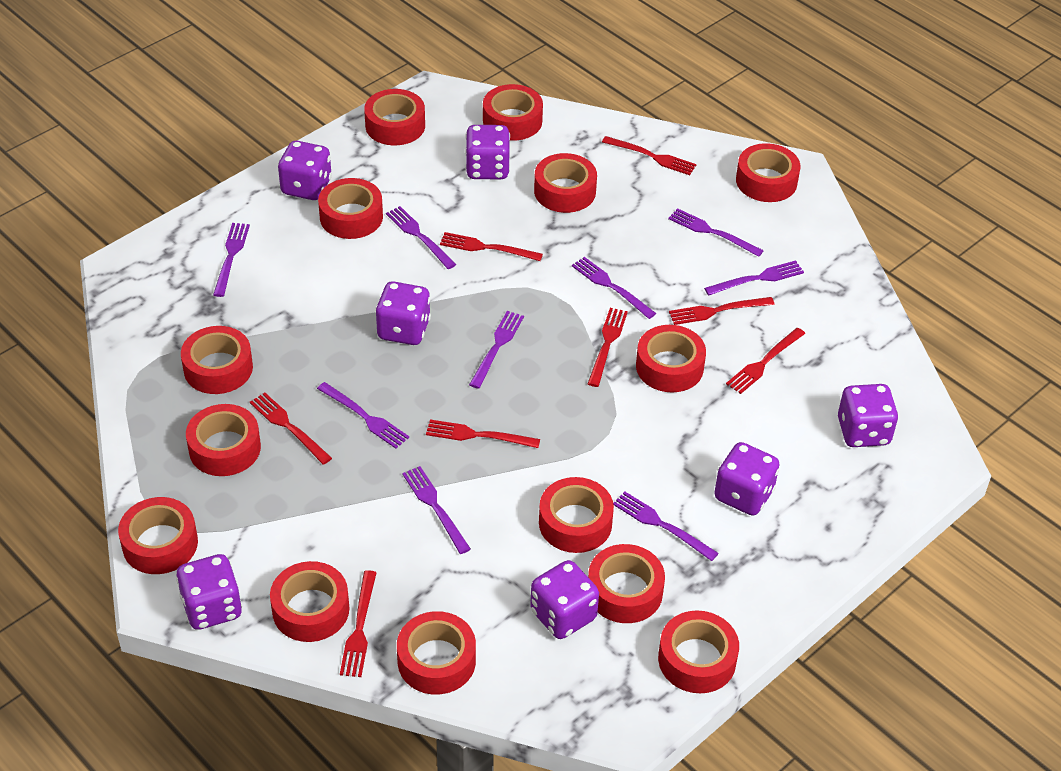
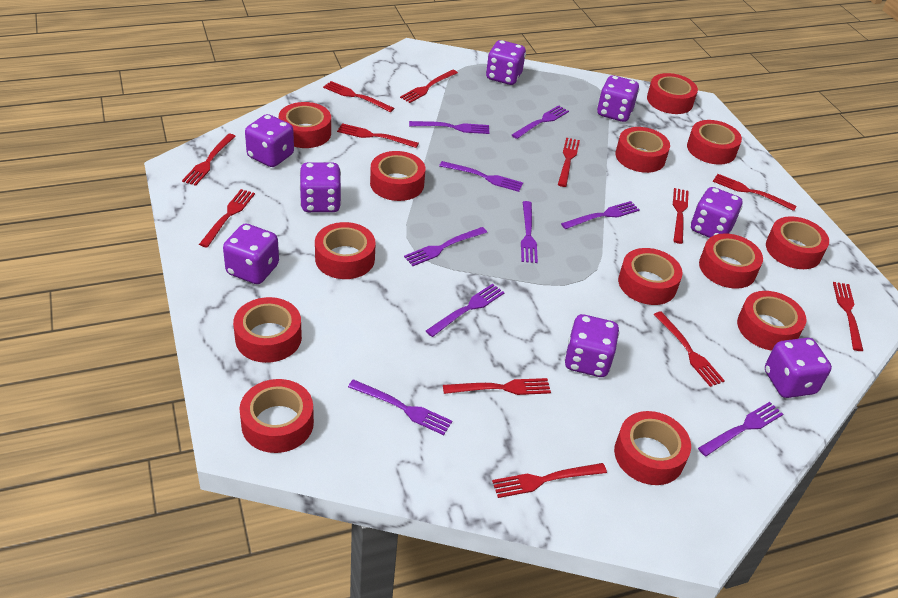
purple dice: [176,554,242,630] [278,141,332,200] [375,281,431,345] [465,125,510,179] [530,560,599,639] [714,442,780,516] [838,384,899,447] = 7 -> [223,224,279,284] [245,114,294,167] [299,162,341,212] [486,40,526,85] [564,314,620,377] [597,75,639,122] [691,187,743,238] [765,338,832,398] = 8
red fork: [250,393,332,465] [340,570,377,677] [426,420,540,448] [440,232,543,261] [588,308,628,387] [602,136,697,175] [669,297,774,325] [726,328,805,394] = 8 -> [182,134,236,186] [199,189,255,247] [323,81,394,112] [337,123,419,148] [400,69,458,103] [443,378,551,395] [492,463,607,498] [558,138,580,187] [654,311,725,387] [673,188,689,244] [713,174,796,211] [833,282,863,351] = 12
red tape: [118,497,198,574] [181,326,253,394] [186,404,261,476] [270,561,349,642] [318,178,383,239] [364,89,425,145] [397,611,476,695] [483,84,543,141] [534,153,597,213] [539,477,614,553] [588,544,665,623] [636,325,706,393] [658,610,739,693] [736,143,800,202] = 14 -> [233,297,302,363] [239,379,314,453] [279,102,331,148] [315,222,376,279] [370,151,425,201] [614,411,691,485] [615,127,670,173] [618,248,683,305] [647,73,698,114] [687,120,742,165] [699,233,763,289] [737,291,807,351] [766,216,829,269] = 13

